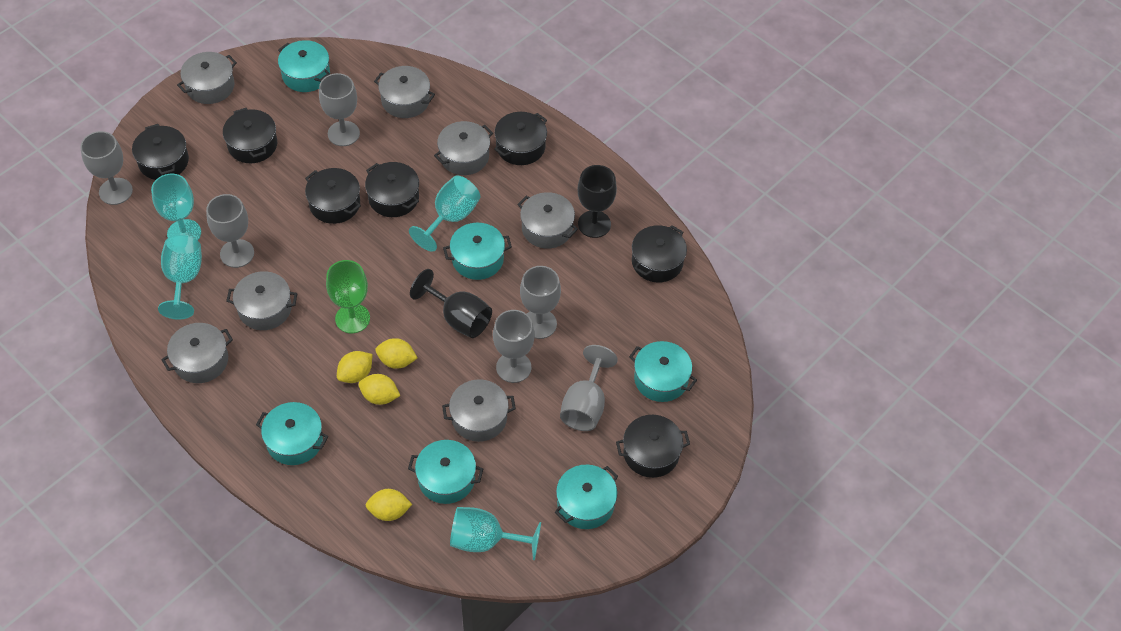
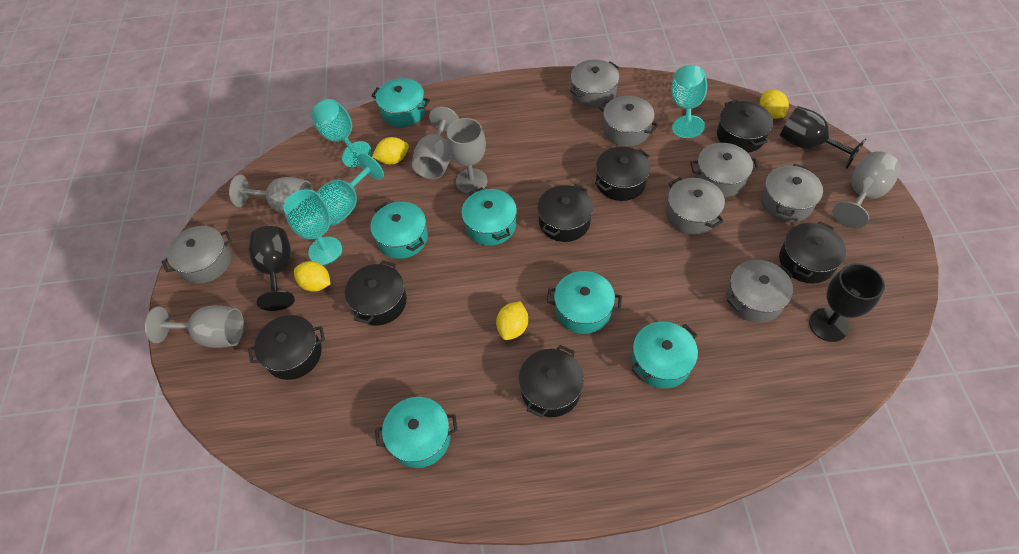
black goblet: [410,269,492,338] [577,165,617,238] = 2 -> [249,226,295,311] [780,106,866,169] [809,263,885,342] = 3
green goblet: [326,260,370,333] = 1 -> none = 0
grey goblet: [80,131,133,205] [206,194,254,268] [319,73,360,146] [493,310,535,383] [520,266,561,339] [560,345,618,431] = 6 -> [145,305,244,348] [229,175,313,214] [412,107,459,179] [446,118,487,194] [832,151,901,228] = 5

